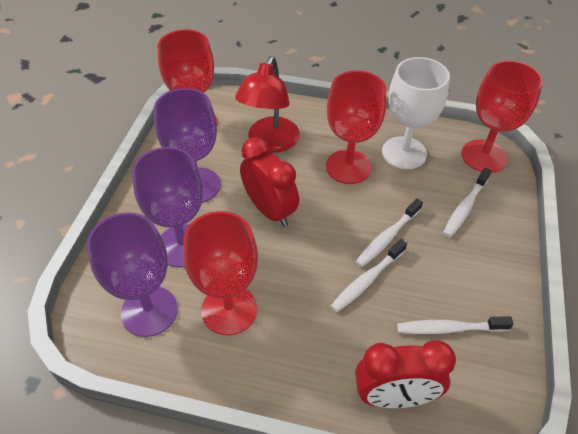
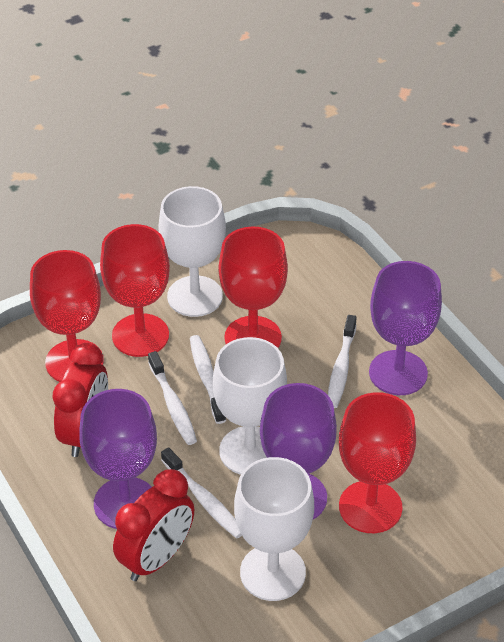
red lamp: [235,56,300,153] = 1 -> none = 0
white goblet: [382,57,450,169] = 1 -> [158,186,226,317] [213,337,287,475] [234,457,314,601] = 3

